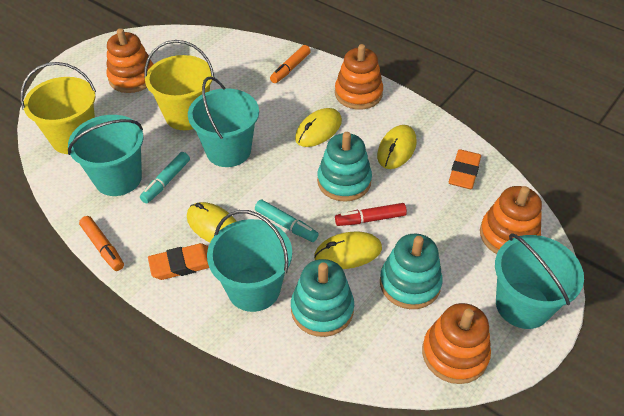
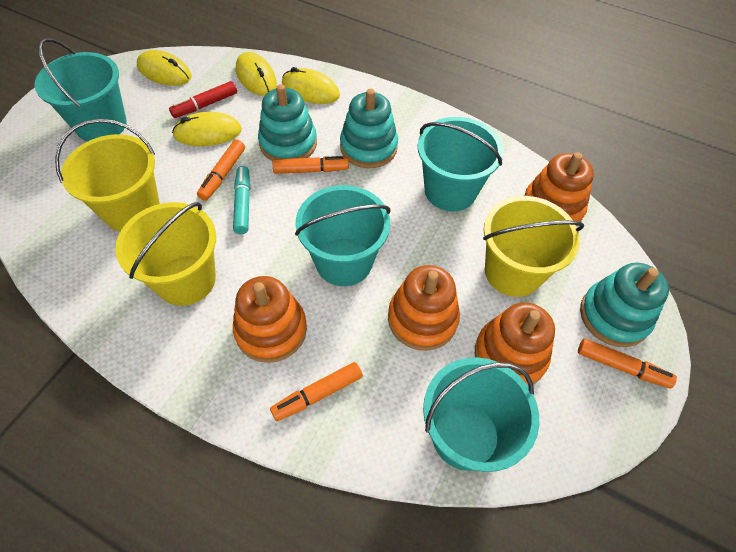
orange eraser: [148,243,209,280] [449,149,481,189] = 2 -> none = 0
orange marker: [79,216,124,271] [270,45,311,83] = 2 -> [197,139,245,201] [270,362,363,421] [273,156,349,174] [578,338,677,389] = 4
turquoise marker: [140,152,190,203] [255,200,319,242] = 2 -> [233,166,250,234] = 1
yellow bucket: [20,62,96,154] [144,40,214,130] = 2 -> [55,118,160,232] [115,202,216,306] [483,196,584,297] = 3

